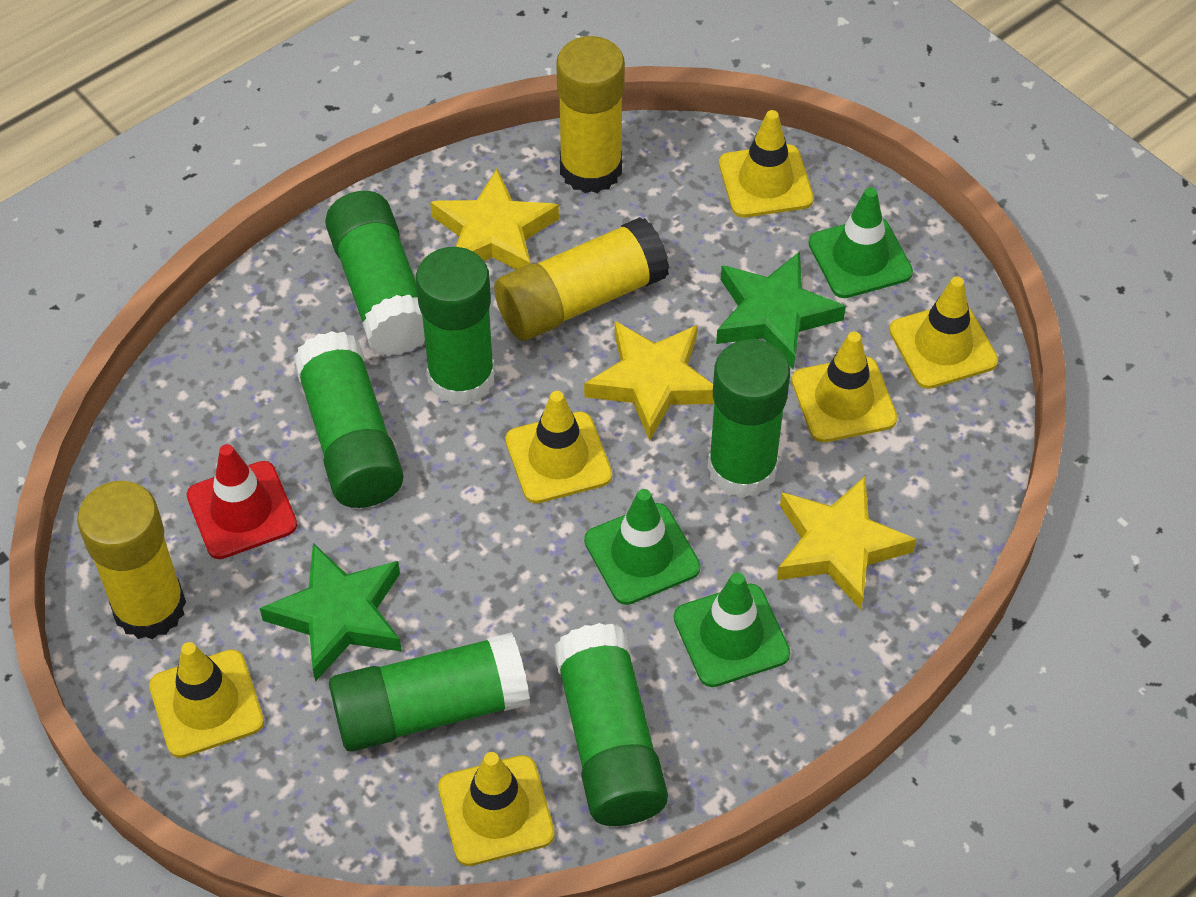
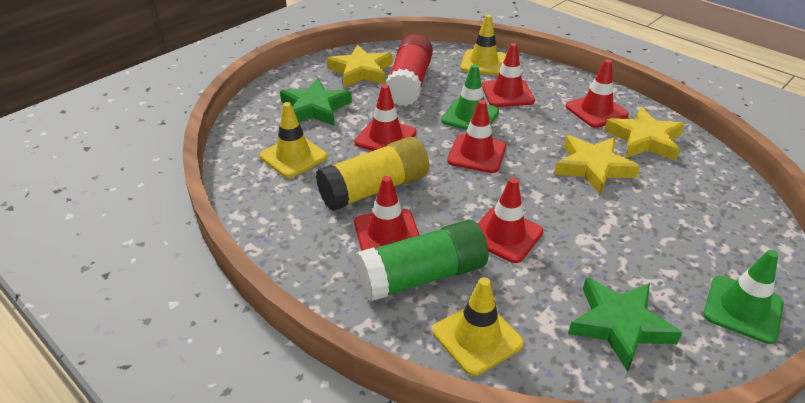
green glue stick: [294,331,403,508] [325,191,425,356] [329,632,530,752] [416,247,495,405] [554,623,668,826] [708,339,790,498] = 6 -> [355,220,488,301] = 1
green traffic cone: [584,489,701,605] [674,572,790,687] [809,187,913,298] = 3 -> [441,64,499,130] [703,250,784,344] = 2
red glue stick: none = 0 -> [386,34,433,106] = 1
red traffic cone: [187,444,297,559] = 1 -> [354,84,417,151] [354,176,419,251] [447,100,506,173] [477,177,543,263] [482,43,535,107] [566,59,629,128] = 6
yellow glue stick: [77,481,186,639] [494,217,669,341] [556,36,625,193] = 3 -> [316,137,429,211] = 1
yellow traffic cone: [149,642,264,758] [438,752,555,866] [505,391,612,504] [719,110,814,217] [792,332,897,442] [889,277,998,389] = 6 -> [260,102,327,178] [432,277,524,376] [461,14,506,75] = 3

